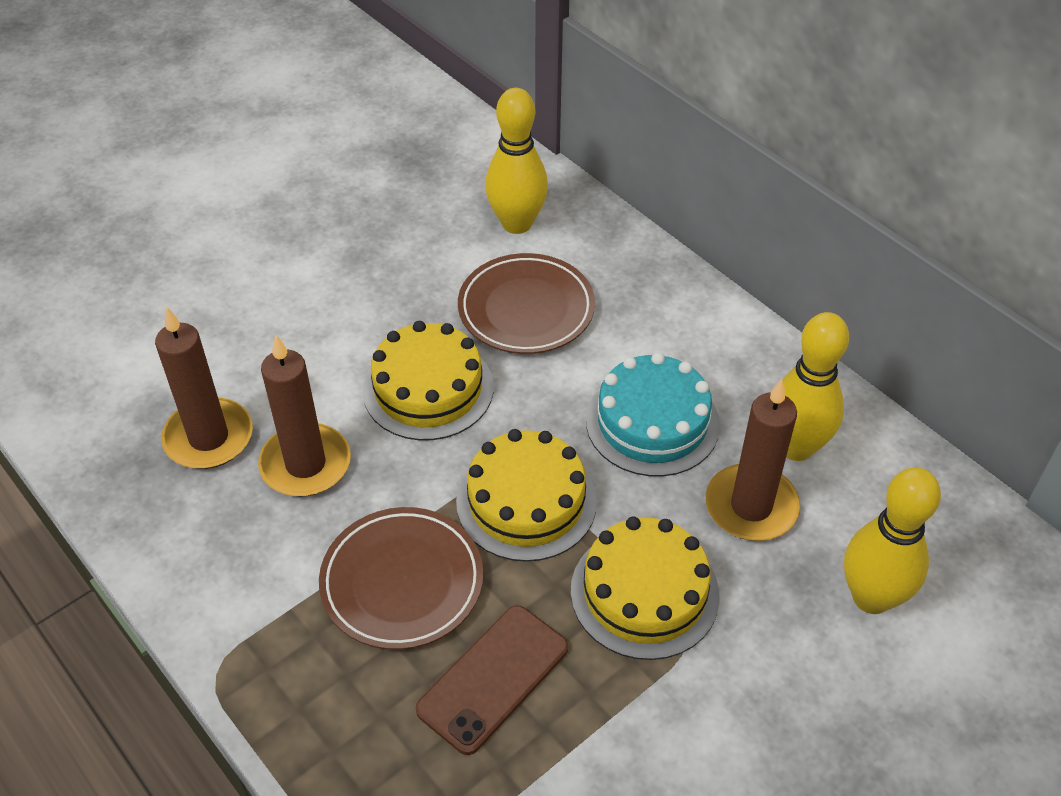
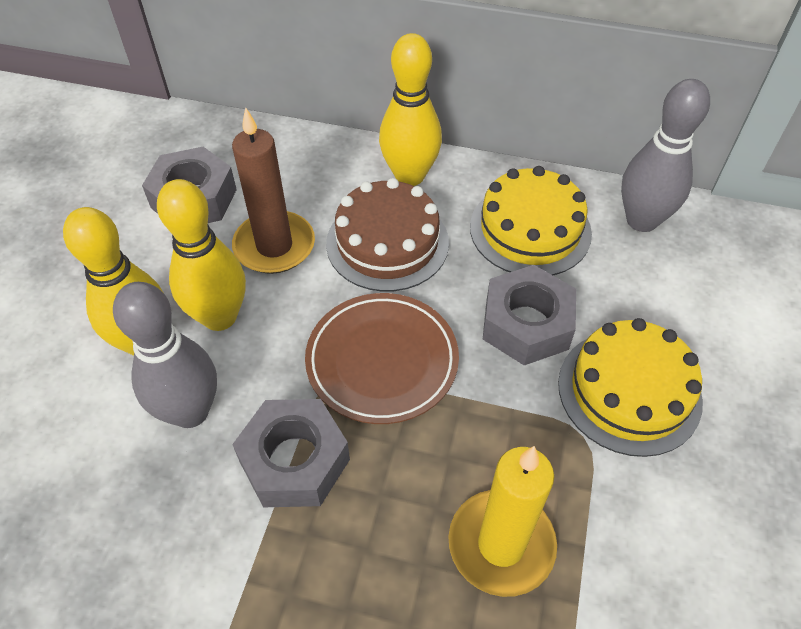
brown cake: none = 0 -> [326,178,449,292] = 1
brown candle: [155,307,253,469] [258,335,351,496] [705,379,800,541] = 3 -> [232,107,315,274] = 1
brown phone: [416,605,568,755] = 1 -> none = 0
brown plate: [319,507,483,650] [458,253,595,354] = 2 -> [305,293,459,424] = 1
grey bowling pin: none = 0 -> [113,282,217,428] [621,79,710,232] = 2
grey nut: none = 0 -> [142,147,237,223] [232,399,350,507] [483,265,576,365] = 3
turquoise cake: [586,353,720,477] = 1 -> none = 0
yellow cake: [363,321,494,440] [456,429,597,562] [571,516,720,660] = 3 -> [470,166,592,275] [558,318,703,457] = 2
yellow candle: none = 0 -> [448,446,557,597] = 1

